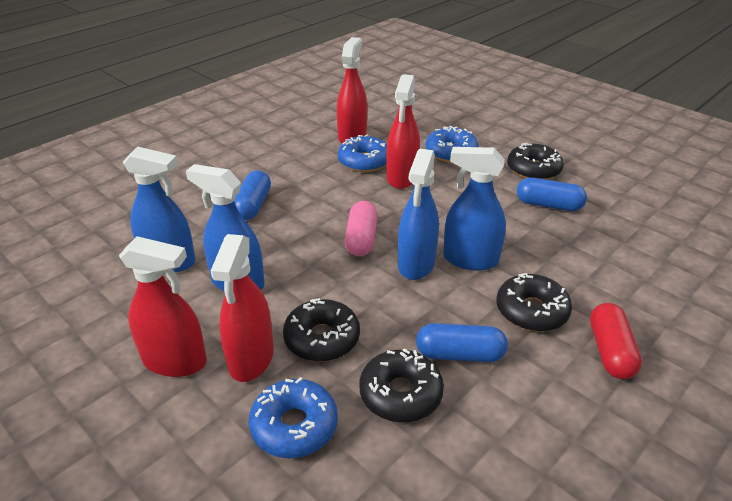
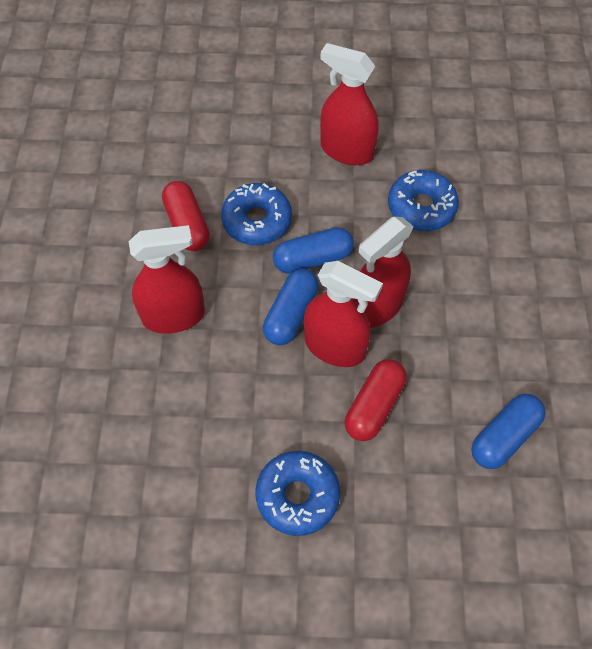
black donut: [283,298,360,362] [359,349,444,422] [497,273,572,332] [507,143,564,180] = 4 -> none = 0
blue spray bottle: [123,146,196,272] [186,164,265,291] [398,149,439,280] [443,147,506,271] = 4 -> none = 0
pink capsule: [344,201,378,256] = 1 -> none = 0
red capsule: [590,303,642,379] = 1 -> [162,181,210,251] [345,359,406,441] = 2

